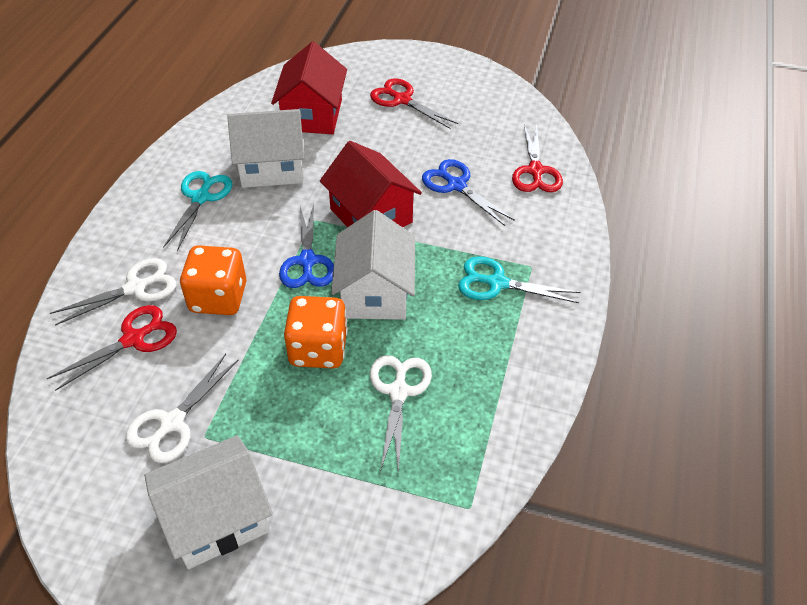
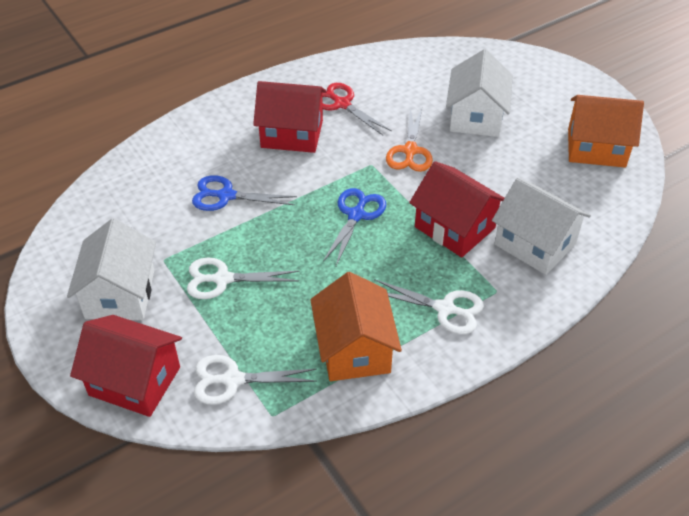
orange dice: [180,245,246,315] [284,296,348,368] = 2 -> none = 0
orange house: none = 0 -> [310,272,402,381] [568,95,644,168] = 2
orange scissors: none = 0 -> [386,106,433,172] = 1
red house: [271,42,347,134] [320,141,422,227] = 2 -> [70,315,182,417] [253,81,327,153] [409,161,504,257] = 3
red scissors: [47,305,177,391] [370,78,458,129] [512,124,563,192] = 3 -> [322,83,392,135] = 1
turquoise scissors: [163,171,232,251] [458,256,580,303] = 2 -> none = 0

